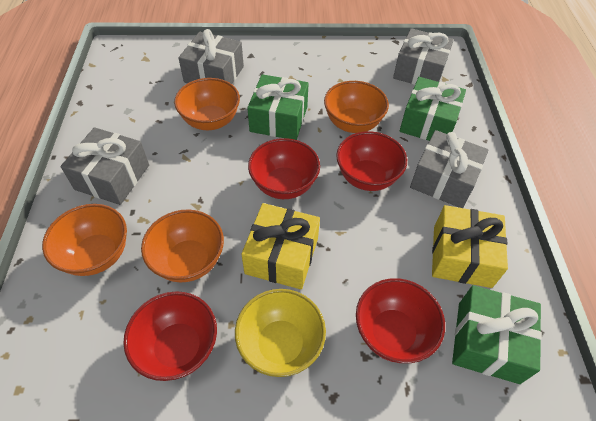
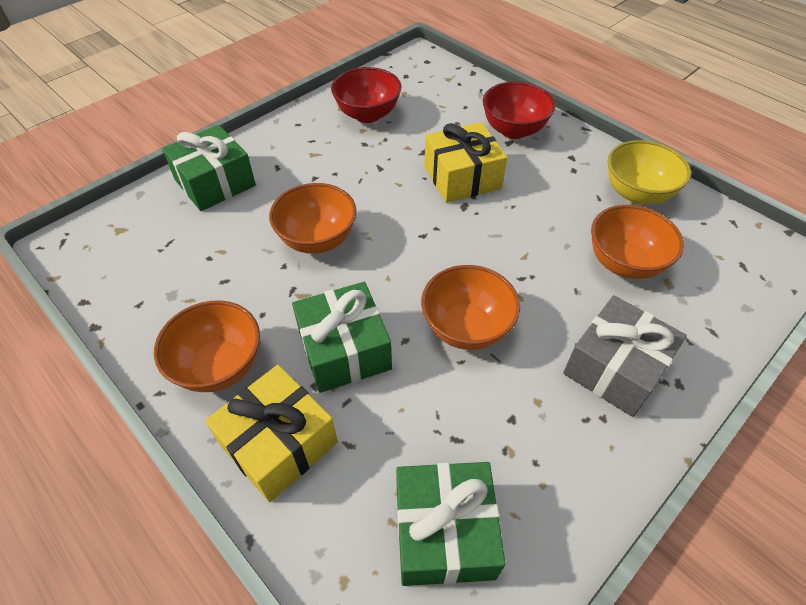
grey gift: [60,127,149,205] [178,29,244,84] [393,28,454,85] [410,130,489,208] = 4 -> [563,295,687,417] = 1
red bowl: [123,291,217,381] [248,138,320,199] [336,131,407,191] [356,278,445,363] = 4 -> [331,67,401,123] [482,82,556,139] = 2

